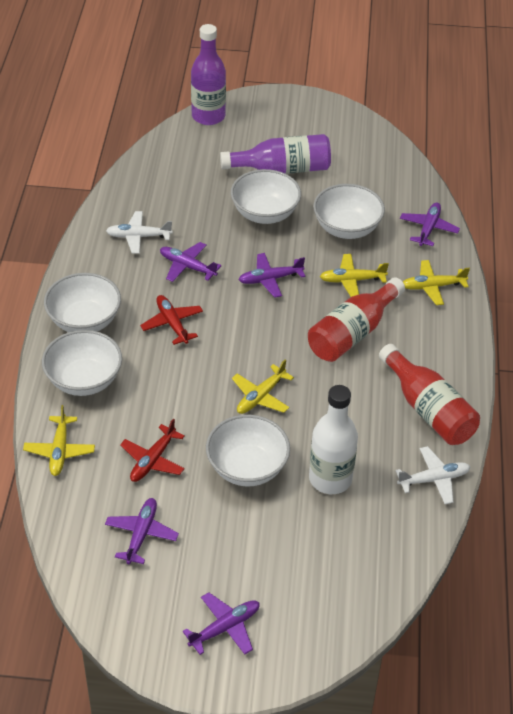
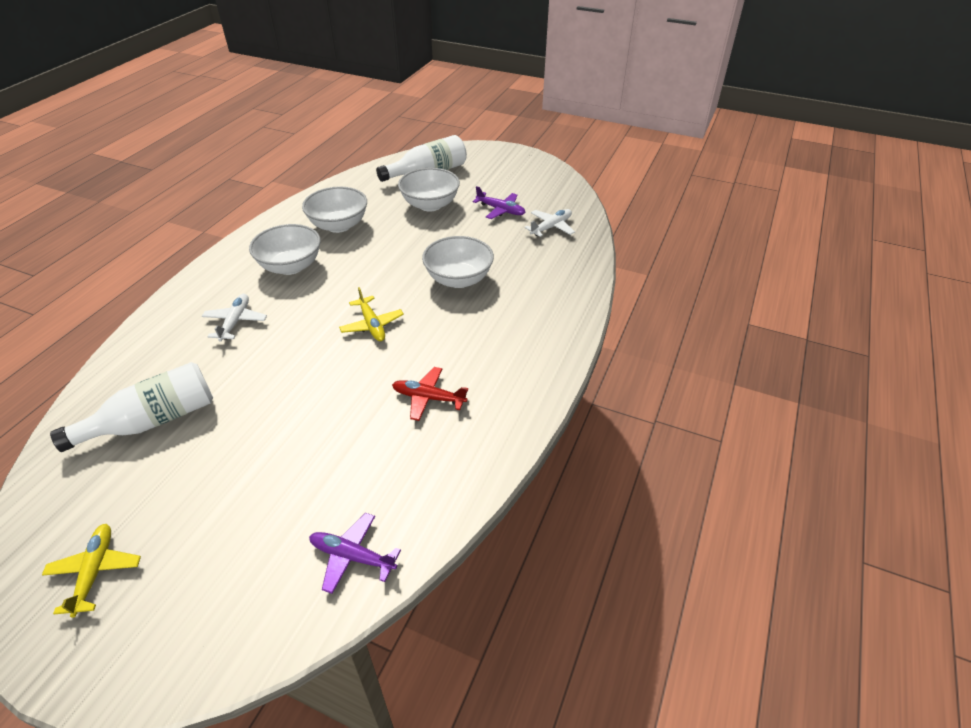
purple bottle: [191,24,226,125] [220,134,331,174] = 2 -> none = 0
purple plane: [105,498,179,564] [160,242,222,282] [183,592,260,655] [239,253,305,298] [400,202,460,246] = 5 -> [309,513,401,594] [473,186,526,219] = 2
red bottle: [308,277,405,362] [379,344,480,445] = 2 -> none = 0
red plane: [120,418,185,482] [140,295,203,345] = 2 -> [392,367,468,421] = 1
white bottle: [309,385,358,494] = 1 -> [50,362,213,452] [376,135,467,182] = 2
white bowl: [42,330,122,396] [44,273,121,332] [206,415,290,486] [231,169,301,224] [313,184,385,239] = 5 -> [249,224,321,275] [302,187,367,233] [398,168,460,212] [422,236,494,288] = 4
yellow plane: [23,405,95,476] [232,360,294,414] [320,254,389,297] [403,260,470,305] = 4 -> [42,524,141,618] [339,287,404,341] = 2

